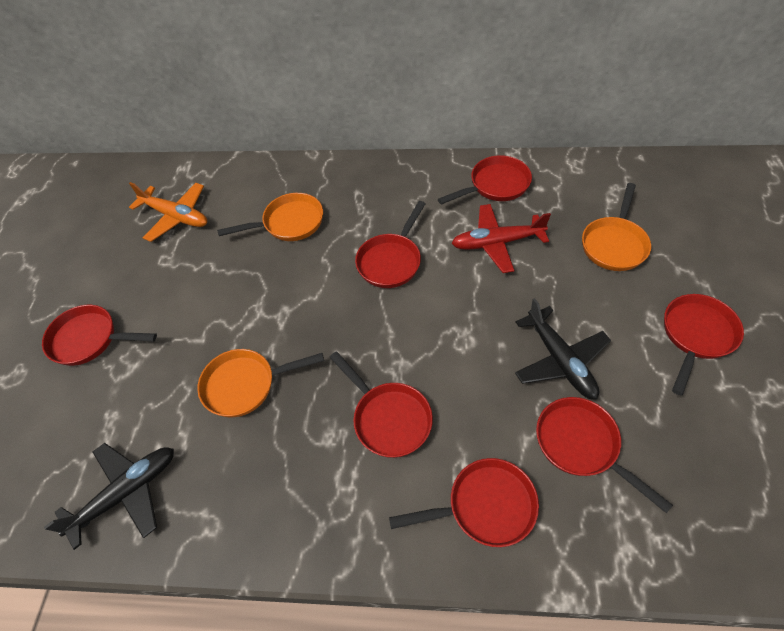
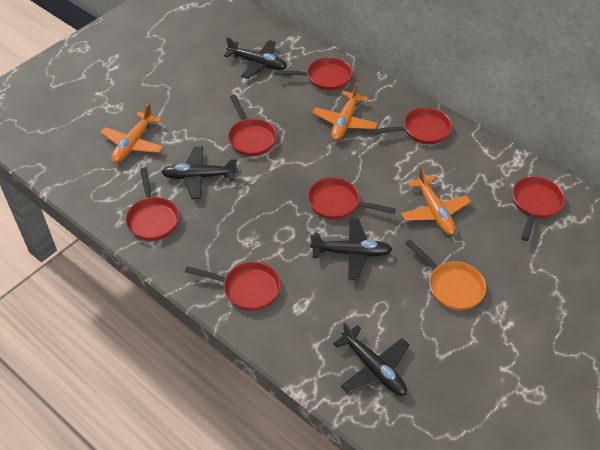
black plane: [44,443,174,550] [515,298,611,400] = 2 -> [161,146,238,199] [224,37,287,79] [310,218,393,280] [333,322,409,396] = 4
orange pan: [197,349,324,417] [217,193,323,241] [582,183,651,271] = 3 -> [405,239,486,311] = 1
orange plane: [129,182,207,242] = 1 -> [100,103,163,163] [312,82,378,141] [401,167,471,235] = 3
red plane: [452,204,551,273] = 1 -> none = 0

